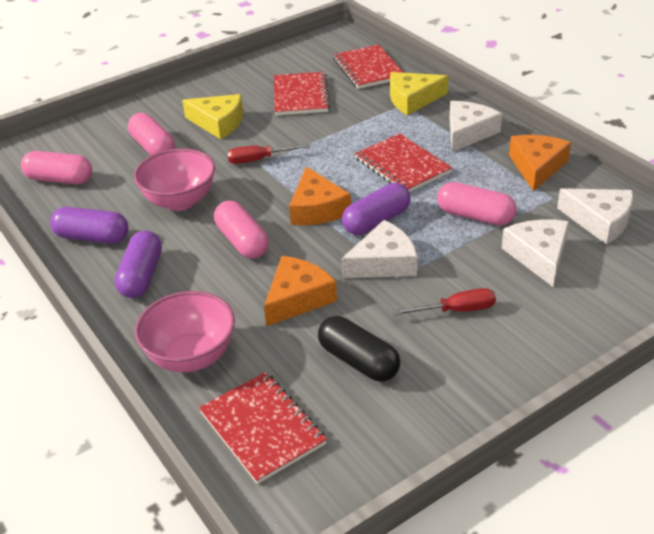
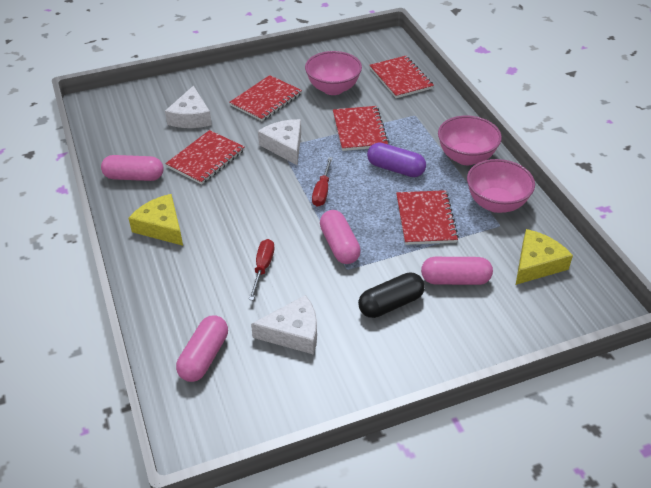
orange cheese: [264,256,337,326] [289,167,351,225] [509,135,571,191] = 3 -> none = 0
pink bowl: [134,148,215,211] [135,291,235,372] = 2 -> [305,51,362,95] [438,116,502,165] [467,159,535,213] = 3
purple capsule: [50,207,128,244] [115,230,162,298] [342,183,410,235] = 3 -> [367,143,426,177] = 1
red notebook: [199,372,327,484] [274,72,330,115] [333,45,404,89] [355,133,452,192] = 4 -> [165,130,245,185] [229,75,302,121] [333,106,389,151] [369,56,434,98] [396,190,459,245] = 5
white cheese: [341,220,417,278] [449,101,502,152] [502,219,569,287] [557,188,633,244] = 4 -> [165,86,212,128] [251,295,317,355] [258,119,301,165] = 3

